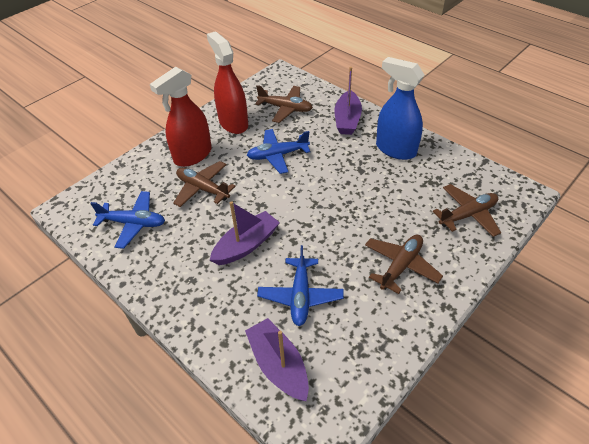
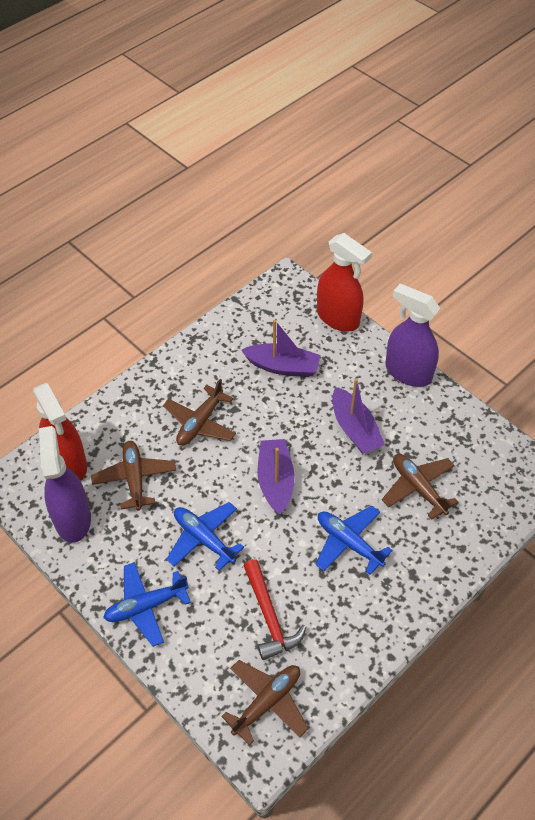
blue spray bottle: [376,57,424,160] = 1 -> none = 0
purple spray bottle: none = 0 -> [39,426,91,543] [385,284,440,387] = 2
red hammer: none = 0 -> [243,559,306,660] = 1

